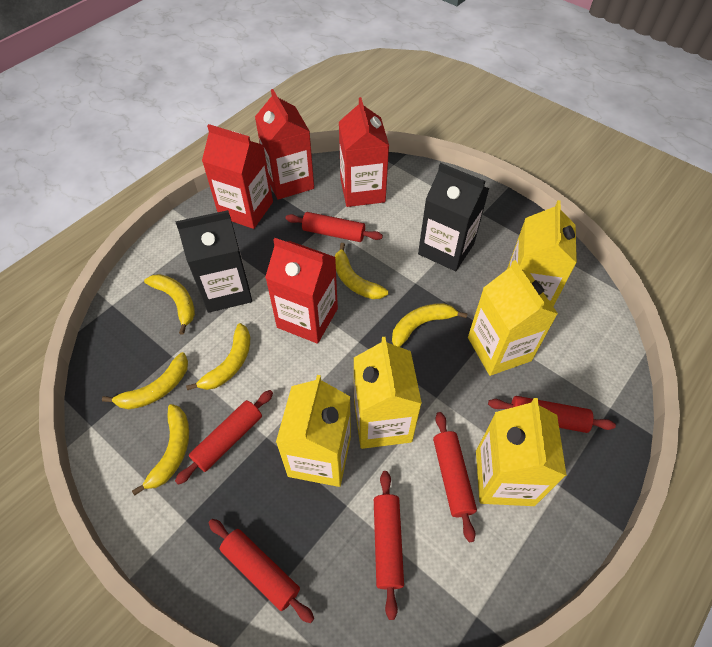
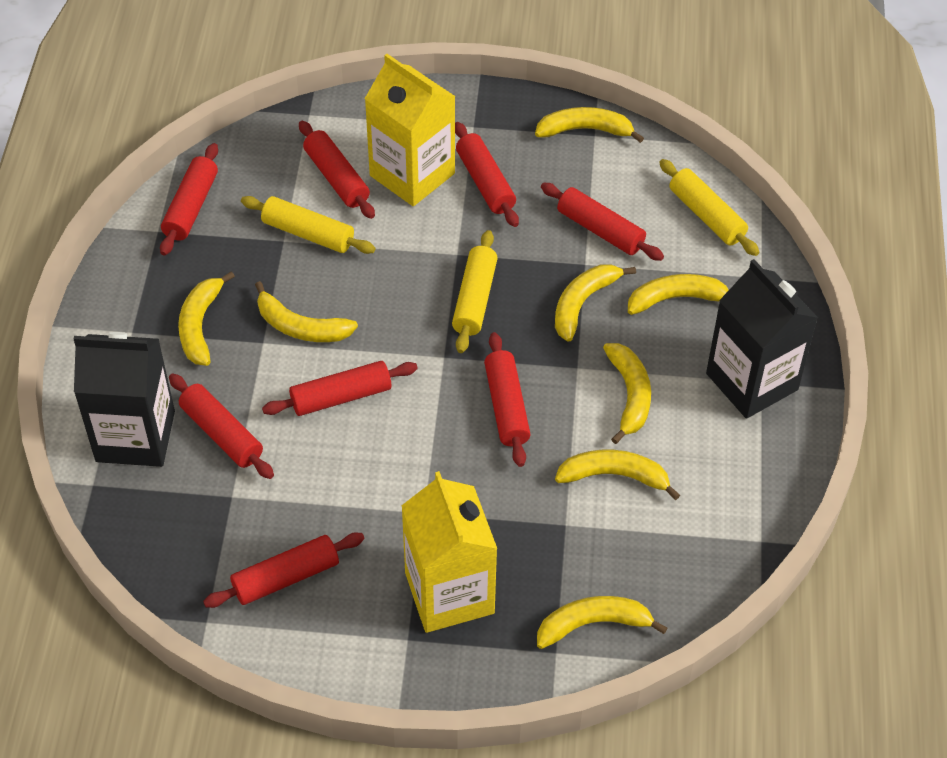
red carton: [202,124,273,229] [255,89,314,200] [265,238,338,344] [339,97,389,207] = 4 -> none = 0
red rolling pin: [175,390,273,485] [209,519,314,623] [285,212,383,242] [374,471,404,620] [433,412,477,542] [488,396,616,433] = 6 -> [160,143,218,256] [169,374,274,479] [203,533,365,608] [262,361,418,416] [299,121,375,219] [455,122,519,227] [484,332,531,467] [541,183,664,261] = 8
yellow banana: [102,352,188,409] [132,404,189,496] [144,274,195,335] [186,323,250,390] [335,243,388,299] [392,303,468,347] = 6 -> [178,271,235,366] [255,281,358,342] [535,107,644,143] [537,596,667,649] [555,264,636,342] [555,450,680,500] [603,343,651,444] [628,274,729,315] = 8
yellow carton: [276,375,351,487] [354,337,422,449] [468,260,558,376] [476,398,567,506] [507,200,577,306] = 5 -> [365,54,456,206] [401,471,497,633] = 2
yellow rolling pin: none = 0 -> [241,196,376,254] [452,230,498,353] [659,159,759,256] = 3

